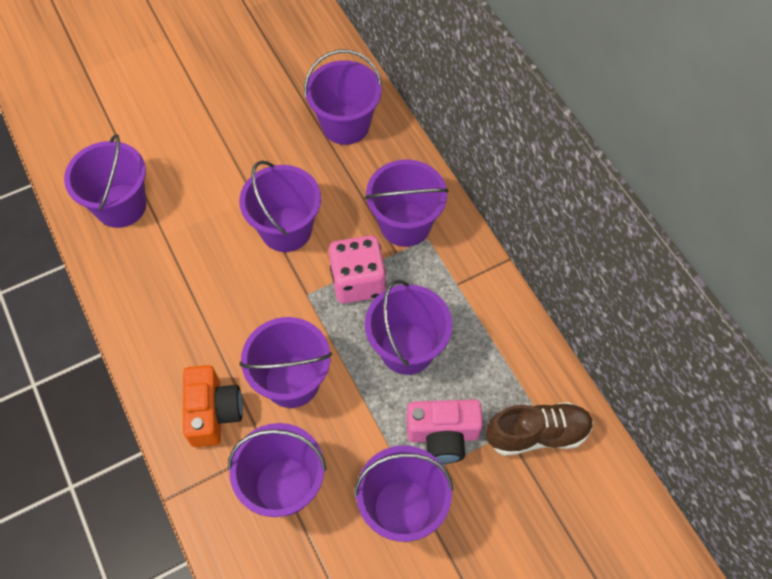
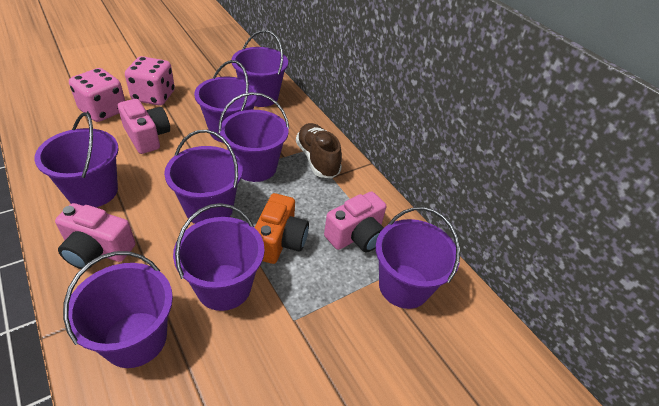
pink camera: [406,399,483,463] = 1 -> [55,203,135,269] [118,99,170,154] [324,192,386,252] = 3
pink dice: [329,235,386,303] = 1 -> [69,68,125,122] [125,56,175,106] = 2

